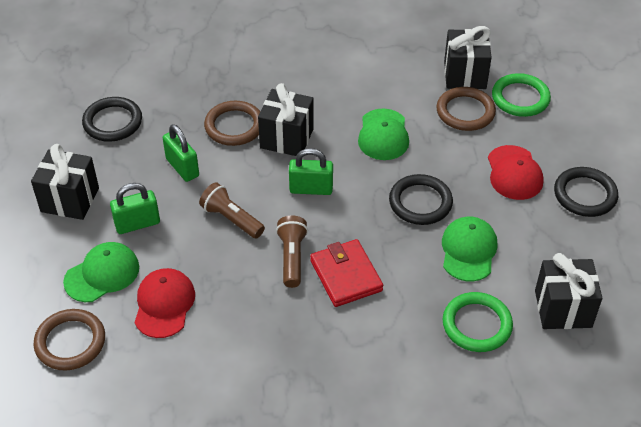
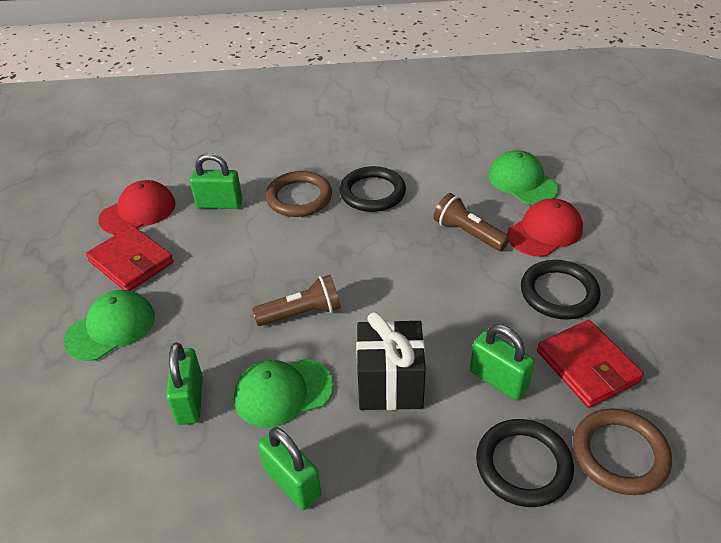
black gift: [31,144,99,220] [258,83,314,156] [444,26,492,89] [535,253,602,329] = 4 -> [356,312,426,410] = 1
brown ring: [33,309,105,371] [204,101,260,146] [437,87,496,131] = 3 -> [266,171,332,217] [573,408,672,495] = 2
green padlock: [110,183,160,234] [163,124,199,182] [289,148,333,195] = 3 -> [166,342,203,425] [190,153,242,209] [258,427,321,510] [470,325,535,400] = 4
green ring: [443,292,513,352] [492,73,551,117] = 2 -> none = 0
red wallet: [310,239,383,307] = 1 -> [86,226,174,291] [537,320,644,408] = 2

